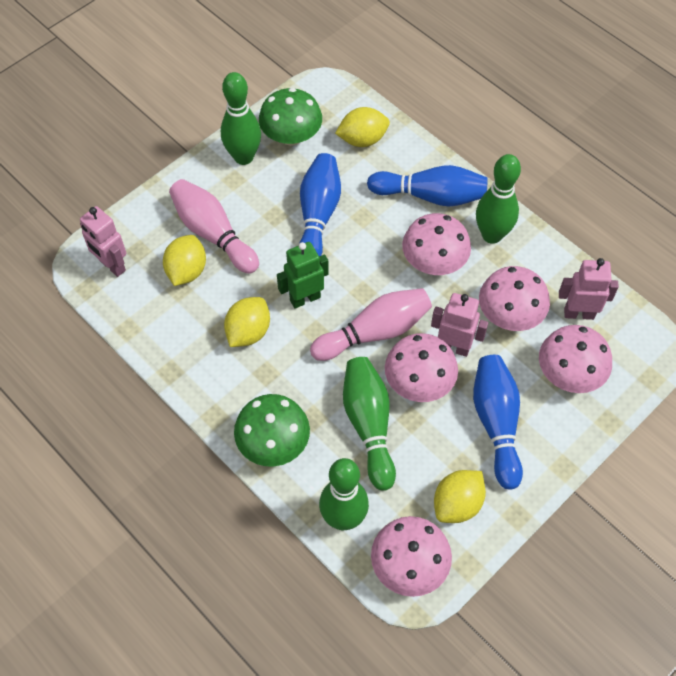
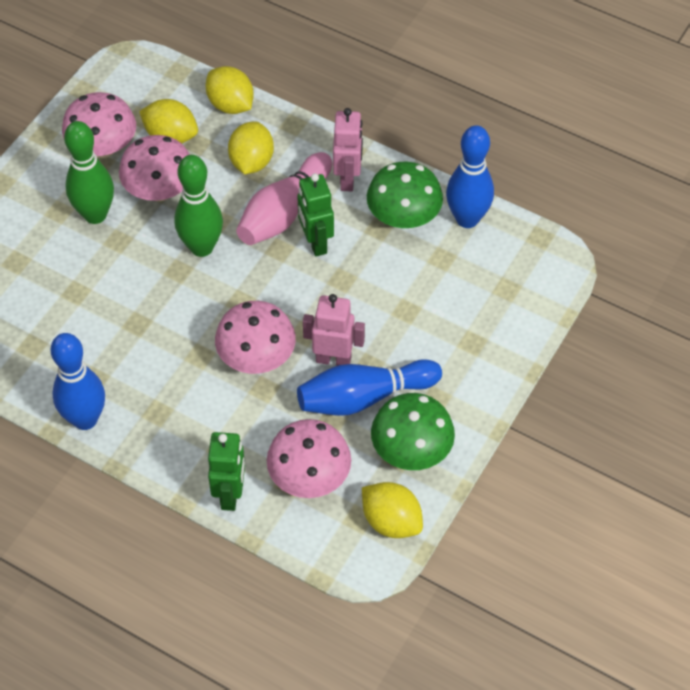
green bowling pin: [221,72,261,165] [319,458,369,530] [343,357,396,490] [476,154,521,244] = 4 -> [64,121,114,224] [174,155,223,257] = 2
green robot: [277,242,329,309] = 1 -> [208,432,245,511] [297,173,334,256] = 2
pink bowling pin: [169,179,259,274] [310,288,432,361] = 2 -> [236,152,332,245] = 1
pink mushroom: [371,516,452,597] [385,333,458,402] [402,213,471,275] [479,266,550,331] [539,325,612,393] = 5 -> [62,92,136,158] [119,135,190,201] [215,301,296,374] [267,419,351,498] = 4
pink robot: [80,206,126,277] [431,293,488,357] [559,258,619,320] = 3 -> [303,294,365,366] [333,108,363,191] = 2

